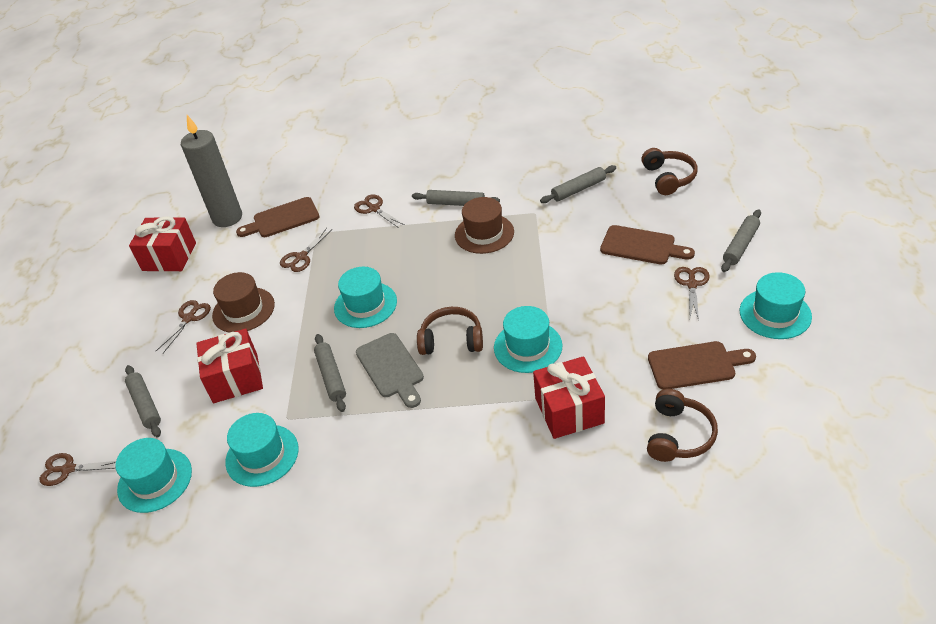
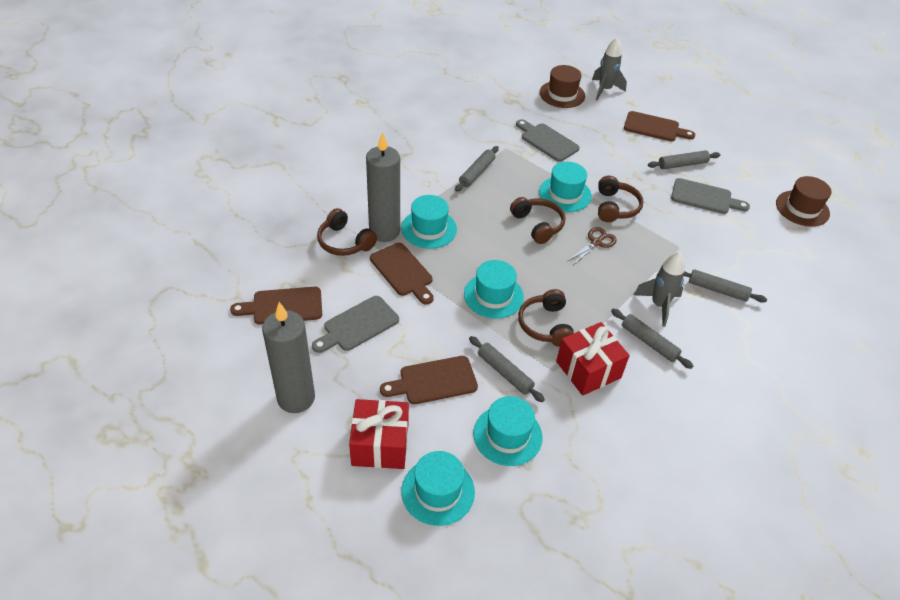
brown cutting board: [236,197,320,237] [600,225,695,264] [648,341,756,390] = 3 -> [230,287,322,325] [370,243,434,304] [380,356,478,404] [624,111,695,141] = 4
brown headphones: [417,307,483,355] [641,148,698,195] [647,389,718,462] = 3 -> [317,208,377,256] [510,197,565,244] [518,289,574,347] [598,176,644,222] = 4
brown scissors: [40,453,116,486] [156,300,211,354] [280,228,332,272] [354,194,405,228] [674,267,710,321] = 5 -> [567,227,617,265] = 1
grey candle: [181,115,242,227] = 1 -> [262,302,315,413] [366,132,400,242] = 2
grey cutting board: [356,333,424,408] = 1 -> [312,296,399,353] [516,119,580,162] [671,178,750,214] = 3
grey rocket: none = 0 -> [592,38,627,101] [634,252,685,327] = 2
red gift: [129,216,196,272] [196,329,263,403] [533,356,605,439] = 3 -> [349,399,409,469] [556,322,630,396] = 2

